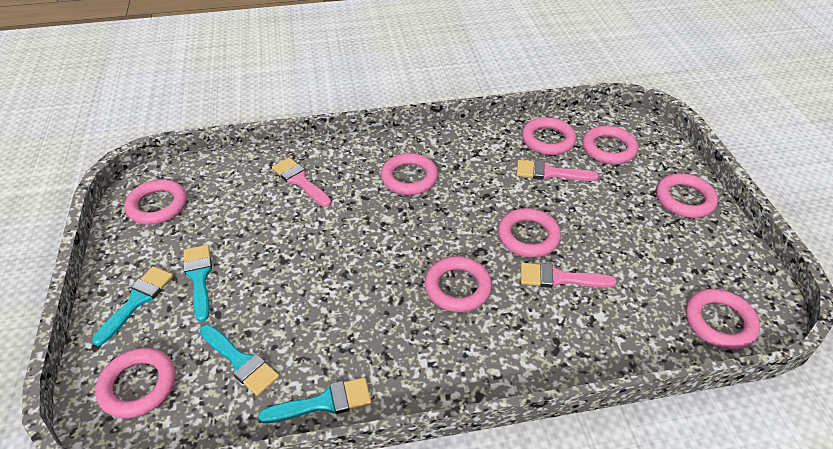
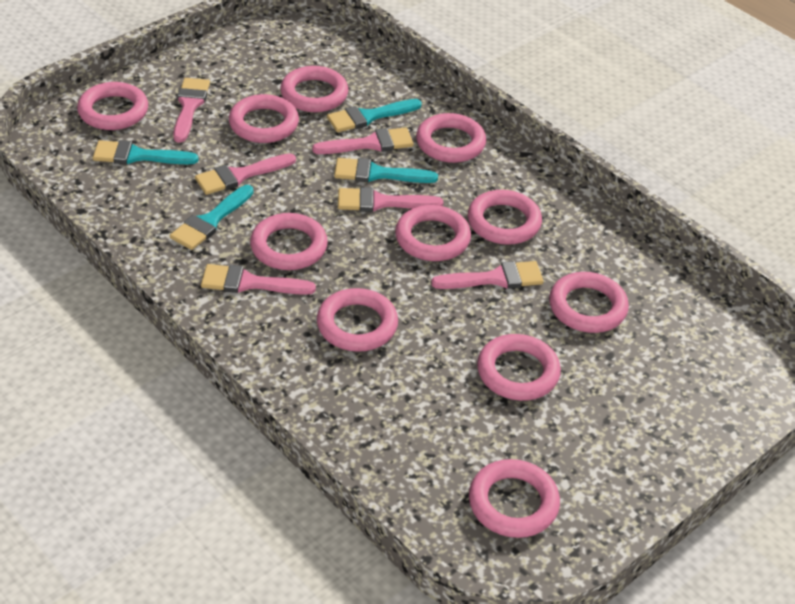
pink brush: [272,157,331,207] [516,160,599,181] [521,263,617,288] = 3 -> [173,78,210,143] [195,153,296,195] [201,264,316,295] [312,127,414,154] [338,187,443,212] [431,261,544,289] = 6
pink ring: [95,348,176,418] [125,179,187,225] [381,153,438,195] [425,256,492,312] [498,208,561,257] [522,117,576,155] [582,125,638,164] [656,173,718,218] [685,289,760,350] = 9 -> [77,82,148,130] [229,94,299,143] [250,213,328,270] [280,66,348,112] [317,288,398,352] [395,205,471,261] [416,113,486,163] [468,190,542,245] [469,459,560,538] [477,334,561,401] [549,272,629,333] = 11

